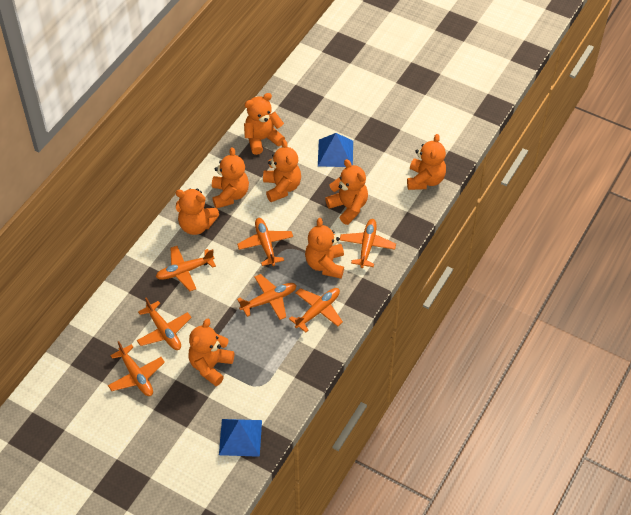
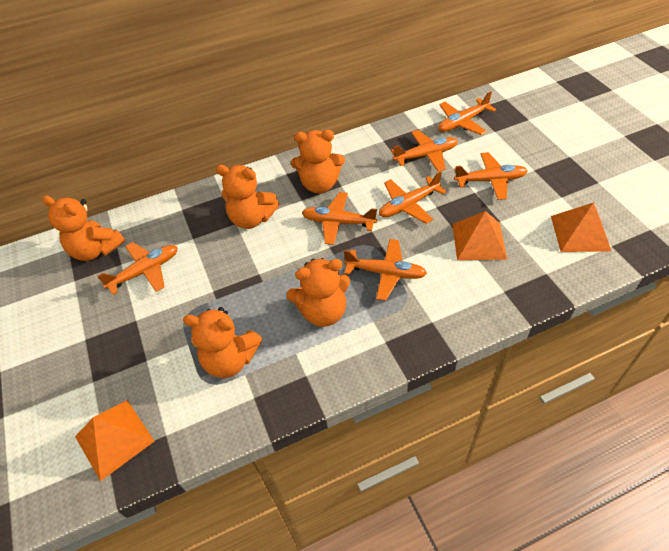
blue pyramid: [219,419,262,457] [318,133,353,167] = 2 -> none = 0
orange pyramid: none = 0 -> [75,400,154,481] [452,211,507,260] [551,202,611,252] = 3
orange teddy bear: [176,188,219,235] [188,319,234,386] [212,147,249,208] [244,93,285,155] [263,140,301,202] [305,218,344,279] [325,159,368,225] [407,134,446,190] = 8 -> [42,195,125,261] [183,307,262,378] [216,165,279,229] [287,258,350,327] [291,130,345,194] = 5

